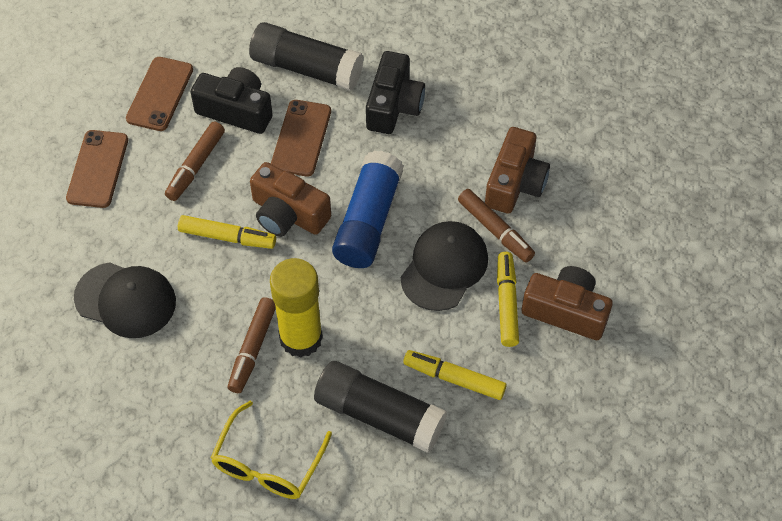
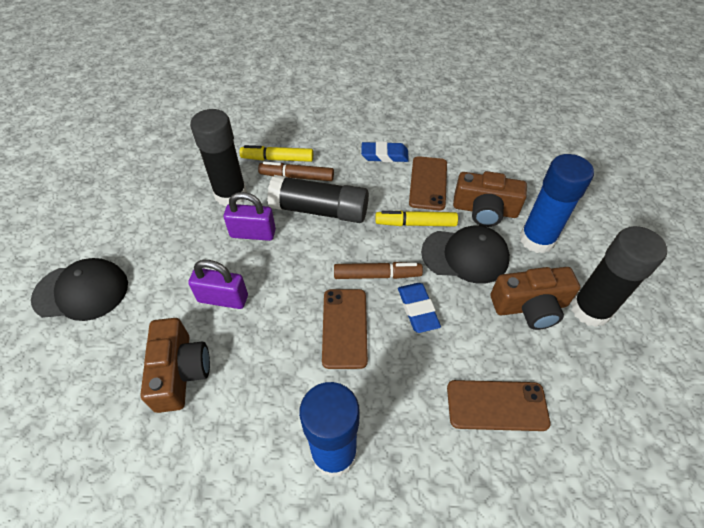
black camera: [191,67,273,134] [366,51,425,134] = 2 -> none = 0
black glue stick: [249,22,364,91] [314,361,447,453] = 2 -> [190,109,247,206] [267,175,369,223] [571,226,667,327] = 3
blue eraser: none = 0 -> [361,141,409,162] [398,283,441,333] = 2
blue glue stick: [332,150,404,268] = 1 -> [299,382,360,478] [519,154,594,253] = 2
brown marker: [165,122,225,201] [228,297,276,393] [458,189,535,263] = 3 -> [258,162,334,181] [334,262,423,279] = 2
purple padlock: none = 0 -> [188,260,248,309] [224,192,276,241] = 2
yellow glasses: [211,401,332,499] = 1 -> none = 0
yellow glue stick: [270,258,323,358] = 1 -> none = 0
yellow marker: [178,215,276,249] [403,350,507,400] [497,252,519,347] = 3 -> [239,145,313,162] [375,210,458,227] = 2

